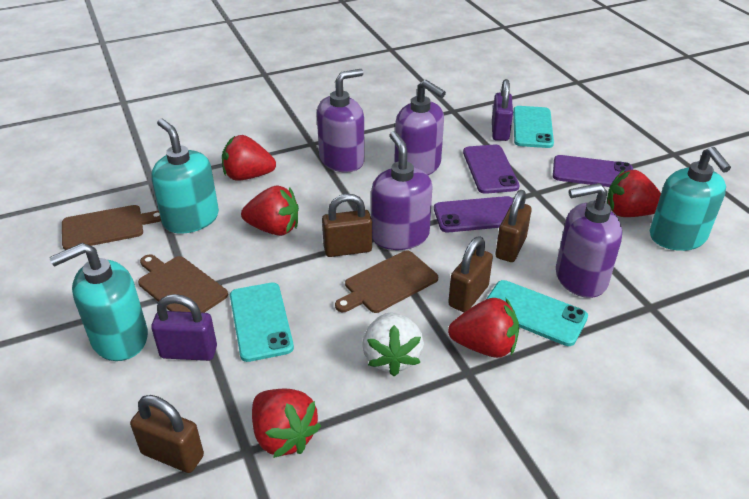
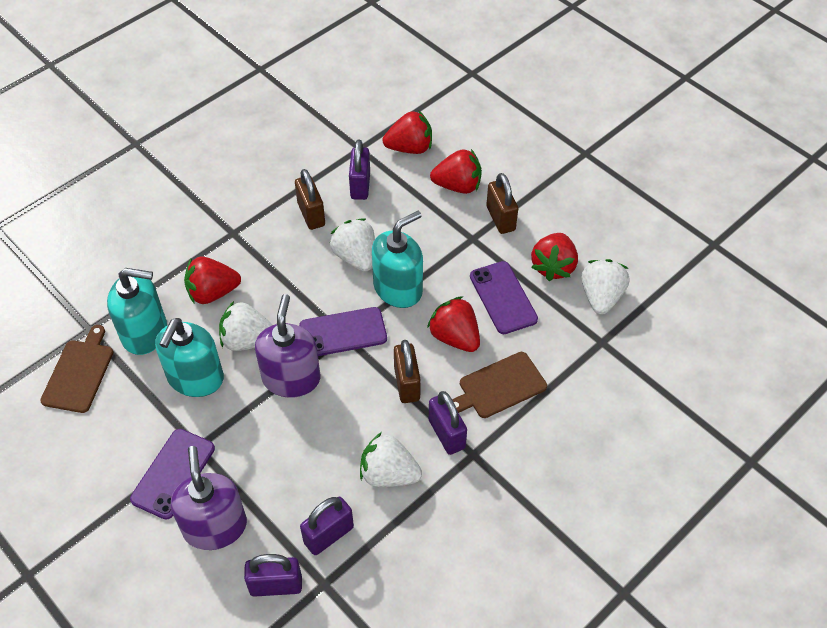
brown cutting board: [62,205,161,250] [138,254,228,313] [335,251,438,313] = 3 -> [40,325,113,413] [452,352,547,418] = 2
brown padlock: [130,395,204,473] [322,194,372,257] [448,236,493,312] [495,190,532,262] = 4 -> [295,169,325,230] [394,340,421,403] [486,173,518,234] = 3
purple padlock: [151,294,217,361] [492,79,513,141] = 2 -> [244,554,302,597] [300,497,354,555] [349,139,370,200] [429,391,467,455] = 4
purple soap dispenser: [317,69,365,172] [371,131,433,250] [394,80,446,175] [556,183,622,298] = 4 -> [171,446,247,550] [255,294,320,398] = 2
turquoise phone: [230,283,294,362] [486,280,588,346] [513,106,554,148] = 3 -> none = 0
white strawberry: [362,312,424,376] = 1 -> [219,301,272,351] [330,218,375,272] [360,432,422,487] [581,259,630,315] = 4

